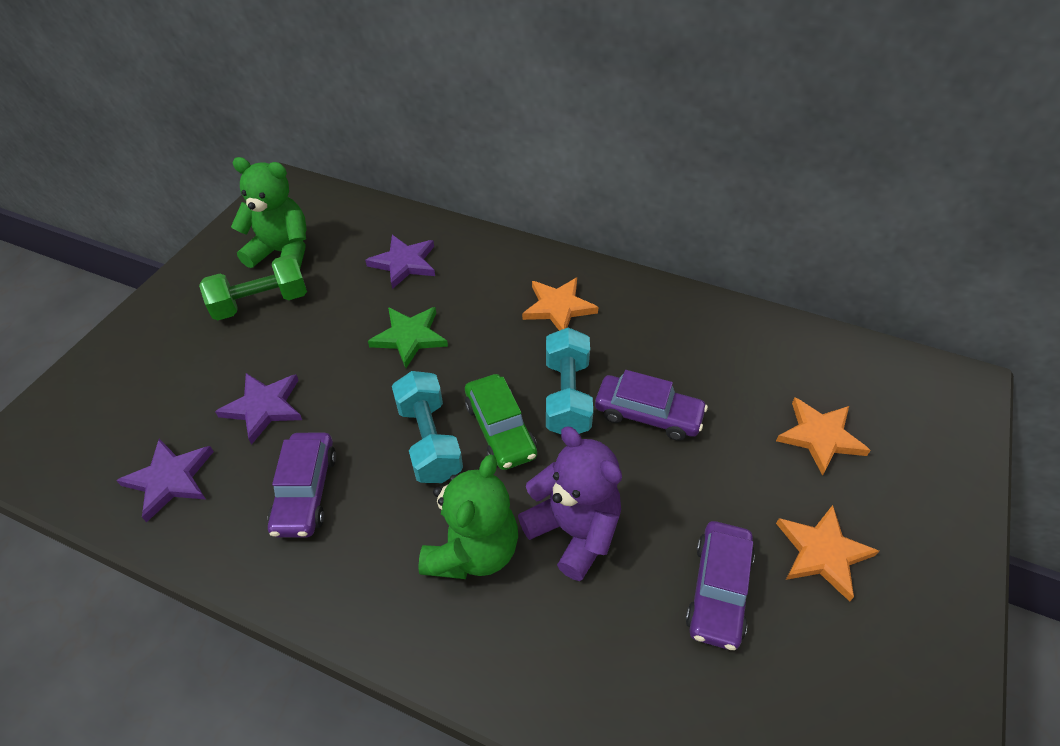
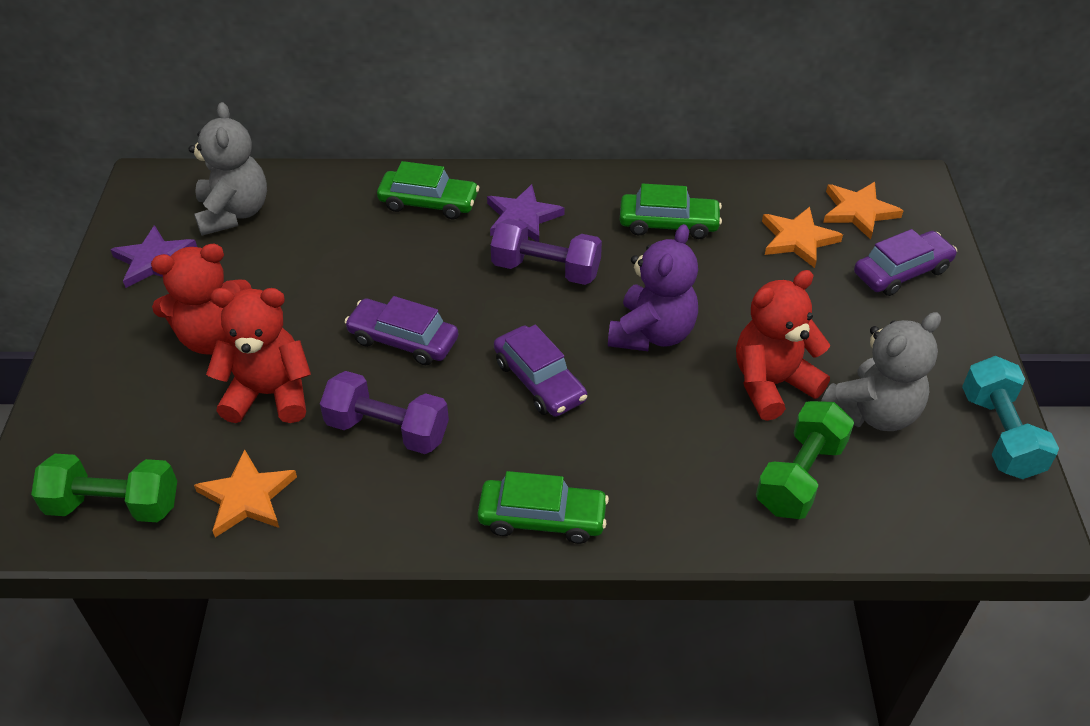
green car: [465,374,537,470] = 1 -> [377,161,479,219] [477,471,609,544] [620,184,722,239] = 3
green dumbbell: [199,255,307,320] = 1 -> [31,454,177,522] [756,401,854,519] = 2
green star: [368,307,448,368] = 1 -> none = 0
green teddy bear: [231,157,307,269] [418,454,518,579] = 2 -> none = 0
grey teddy bear: none = 0 -> [188,102,267,236] [821,312,941,431] = 2
purple dumbbell: none = 0 -> [320,371,449,454] [491,219,602,285] = 2
purple star: [116,439,214,522] [215,373,302,445] [365,235,435,289] = 3 -> [110,225,197,288] [487,184,565,242] = 2
red teddy bear: none = 0 -> [151,244,252,355] [206,288,311,423] [736,270,830,421] = 3
turquoise dumbbell: [392,371,463,483] [546,328,593,434] = 2 -> [962,356,1059,479] = 1

